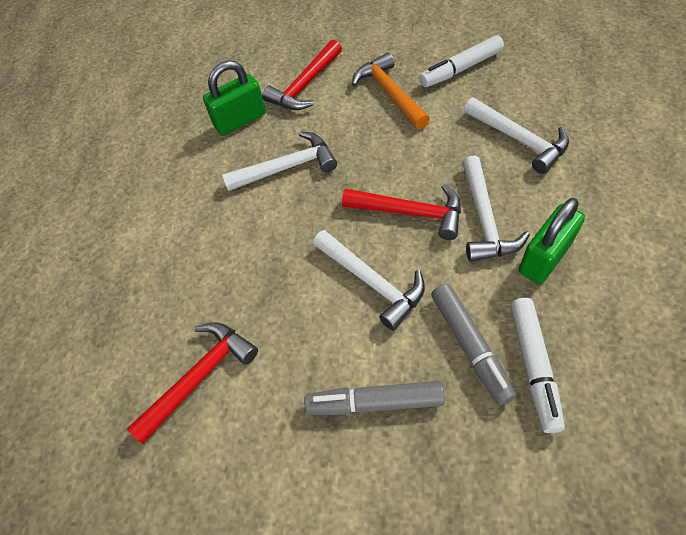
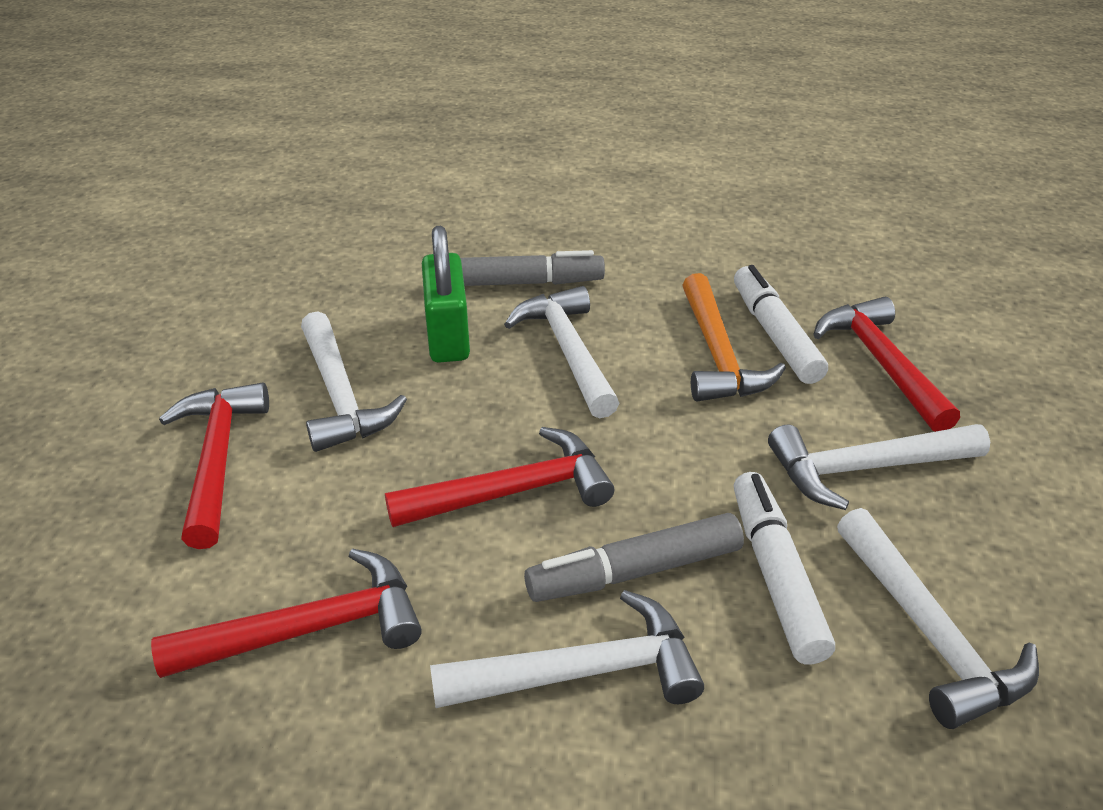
green padlock: [203,60,266,135] [519,198,585,284] = 2 -> [422,226,470,363] = 1
red hammer: [127,322,258,444] [262,40,342,110] [342,184,461,240] = 3 -> [151,548,422,678] [159,383,269,549] [385,427,614,527] [813,297,960,432] = 4
white hammer: [222,131,337,191] [313,230,425,331] [462,155,530,262] [464,97,569,174] = 4 -> [301,311,407,452] [430,590,704,708] [504,286,619,418] [768,424,990,510] [837,508,1039,729] = 5

